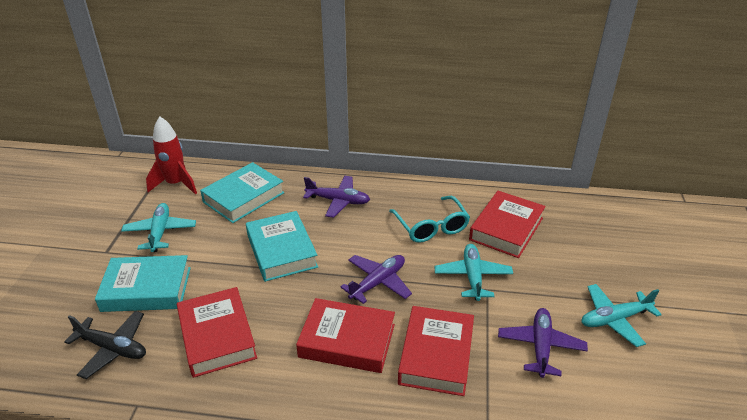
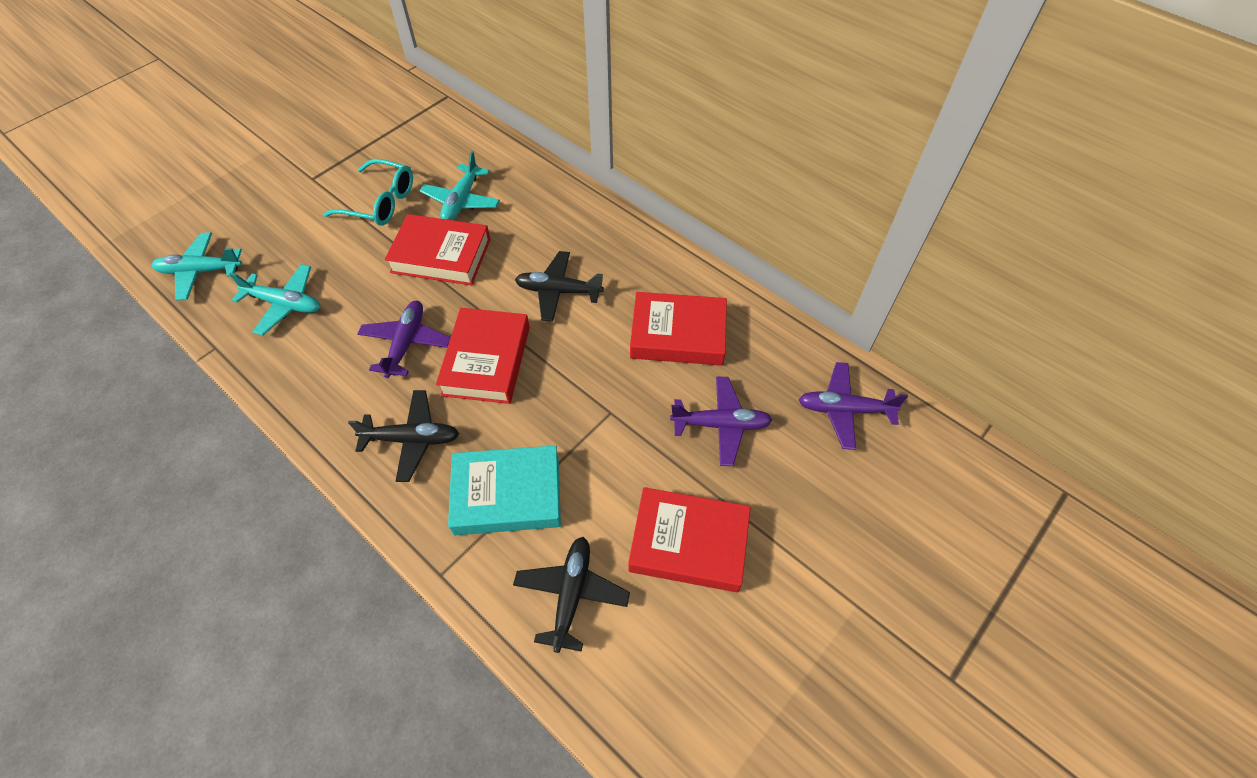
black plane: [64,311,146,379] = 1 -> [348,390,459,482] [513,537,630,653] [515,251,604,322] = 3
red rocket: [146,116,197,194] = 1 -> none = 0
turquoise book: [95,255,191,312] [200,162,285,223] [246,211,318,282] = 3 -> [448,445,561,535] = 1

